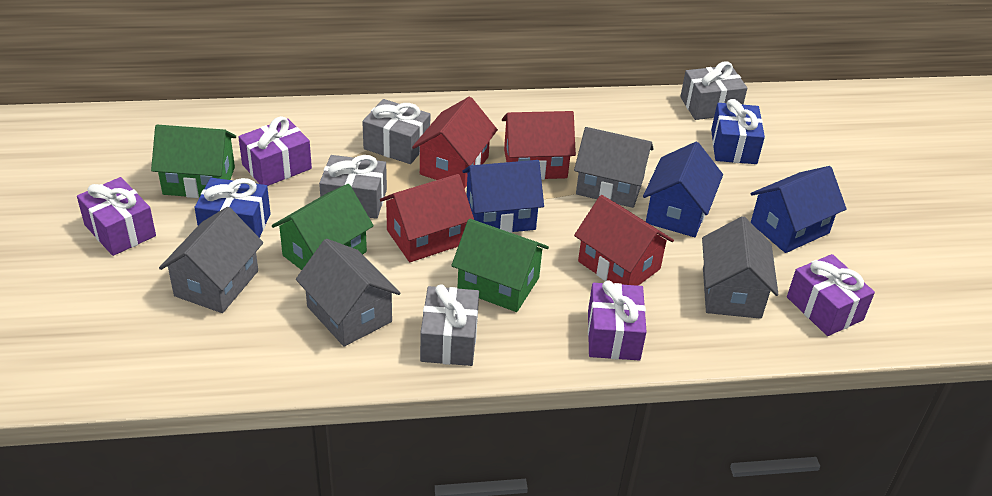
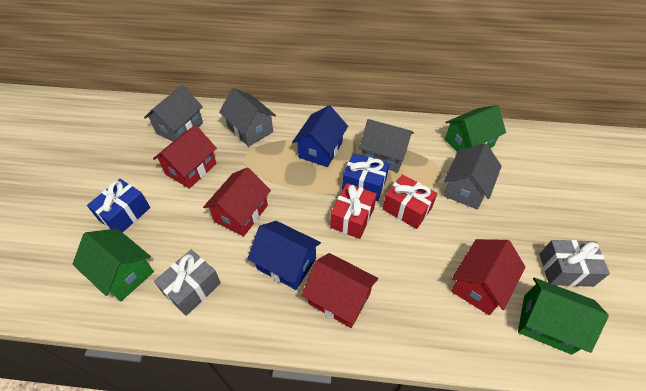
blue house: [463,160,544,233] [643,142,723,237] [750,166,847,253] = 3 -> [247,221,321,290] [292,105,348,167] = 2
grey gift: [319,155,387,219] [362,99,430,164] [420,284,479,366] [680,61,747,120] = 4 -> [154,250,221,316] [539,240,610,287] = 2
purple gift: [77,177,156,256] [238,116,312,186] [588,281,647,360] [787,254,875,336] = 4 -> none = 0
red gift: none = 0 -> [330,183,377,239] [383,174,437,229] = 2

